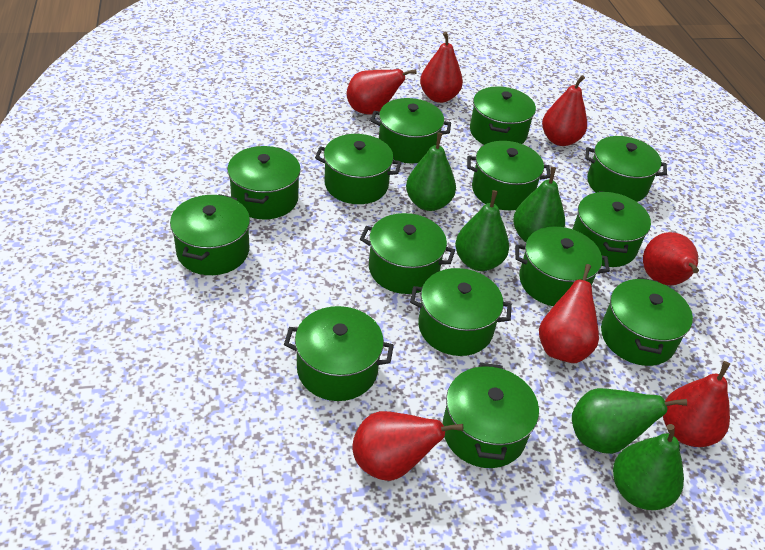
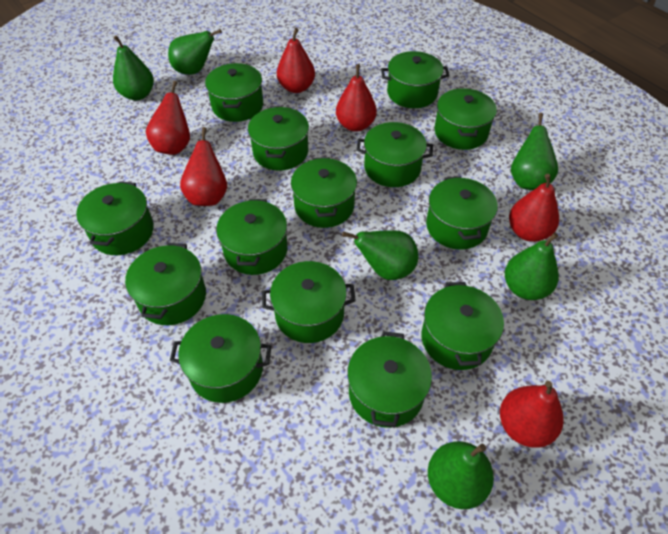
green pear: [406,132,456,211] [455,190,509,271] [513,167,565,242] [572,388,687,454] [613,424,684,510] = 5 -> [113,35,154,100] [168,29,222,75] [342,230,419,280] [428,441,494,509] [505,232,559,300] [511,113,558,190] = 6
red pear: [347,69,417,115] [352,411,463,481] [420,32,463,103] [539,264,599,363] [542,75,587,146] [643,232,699,285] [663,361,730,447] = 7 -> [146,81,190,155] [180,127,227,206] [277,28,315,93] [336,64,377,132] [500,381,564,448] [509,174,559,242] = 6

